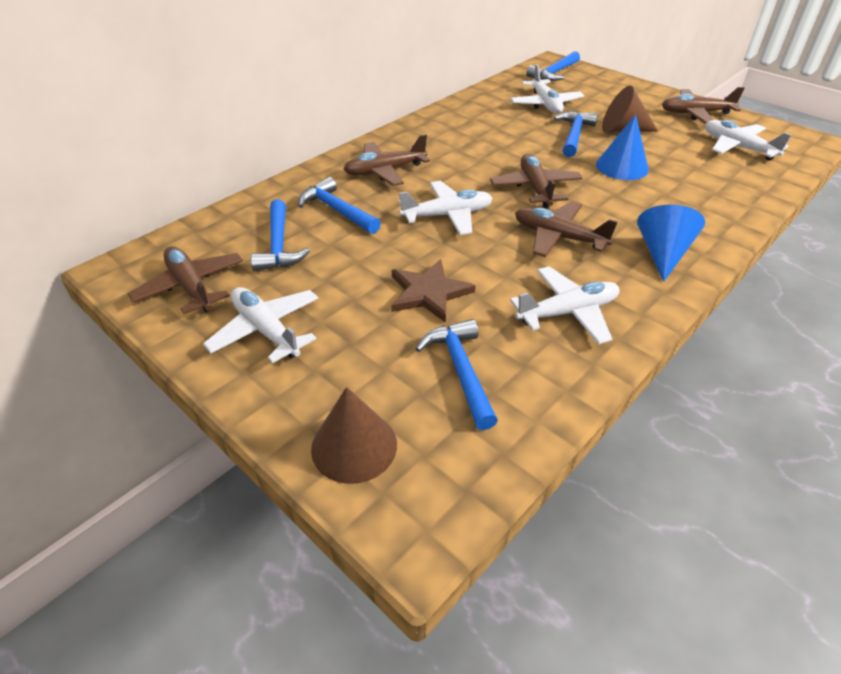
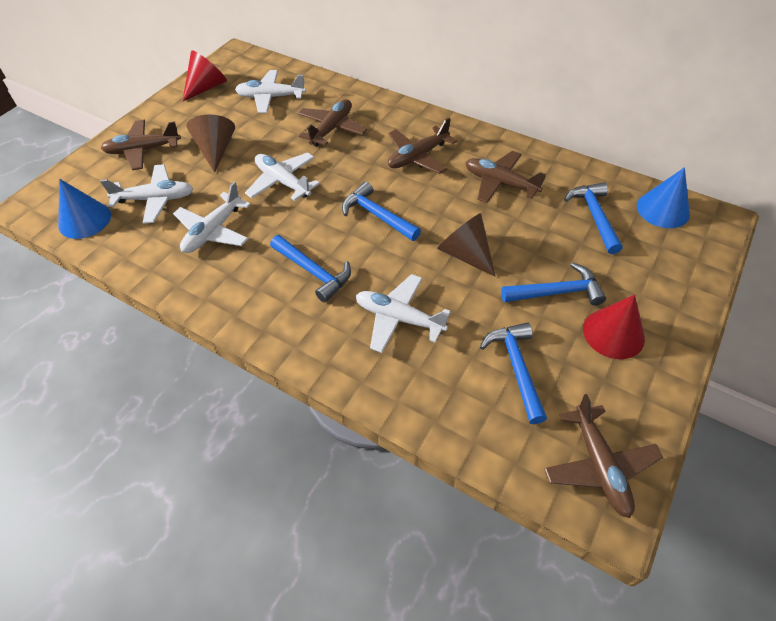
brown star: [391,259,476,323] = 1 -> none = 0
red cone: none = 0 -> [183,51,227,101] [583,295,645,359] = 2

